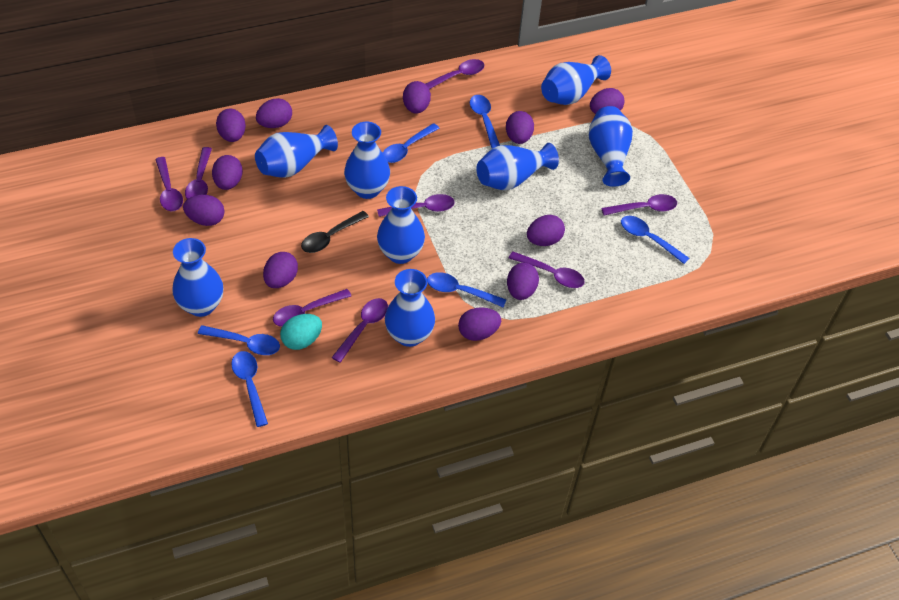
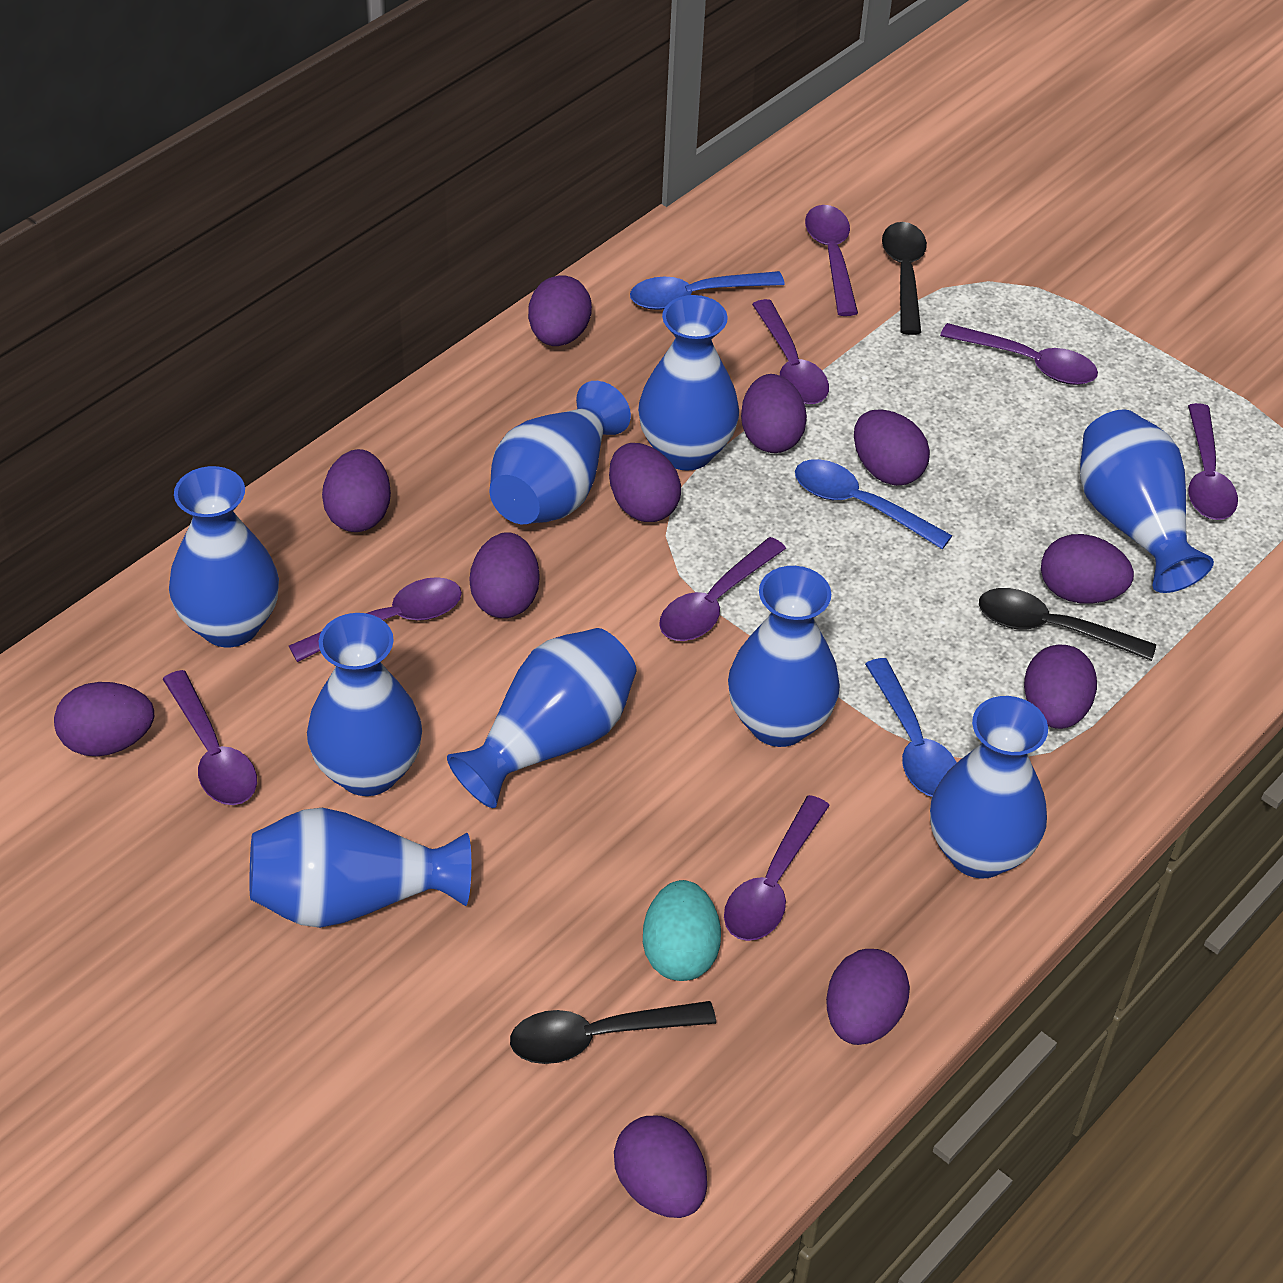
black spoon: [301,211,369,253] = 1 -> [510,1001,716,1064] [882,222,927,335] [979,588,1156,661] = 3
blue spoon: [198,325,280,355] [231,351,268,427] [383,123,439,163] [427,272,506,307] [470,95,500,148] [621,216,689,264] = 6 -> [630,271,785,310] [795,459,952,549] [865,658,957,797] = 3
blue vase: [172,238,223,317] [255,125,338,178] [344,122,390,199] [377,186,425,264] [385,269,435,347] [476,143,559,190] [541,55,611,105] [589,106,633,187] = 8 -> [169,466,279,647] [250,808,471,928] [307,613,422,796] [447,628,637,808] [489,381,631,524] [638,295,739,471] [728,566,840,747] [930,696,1048,878] [1080,409,1214,593] = 9

